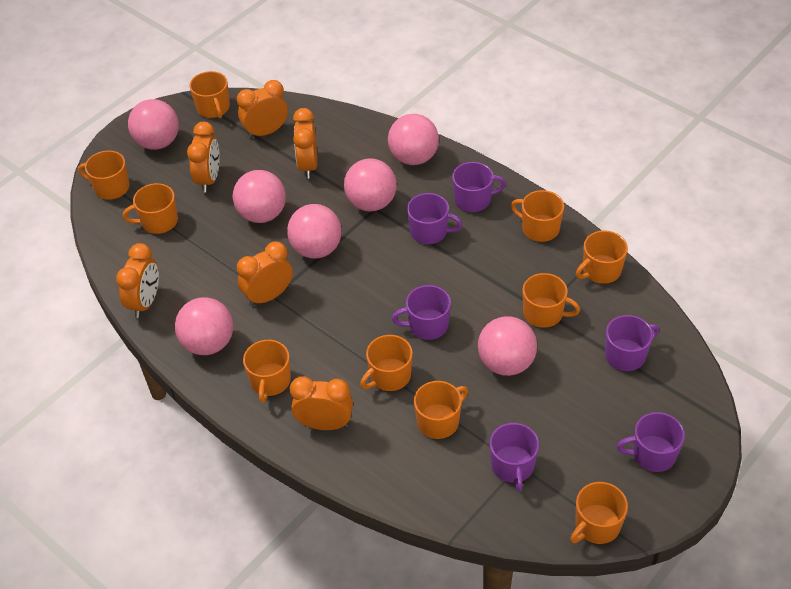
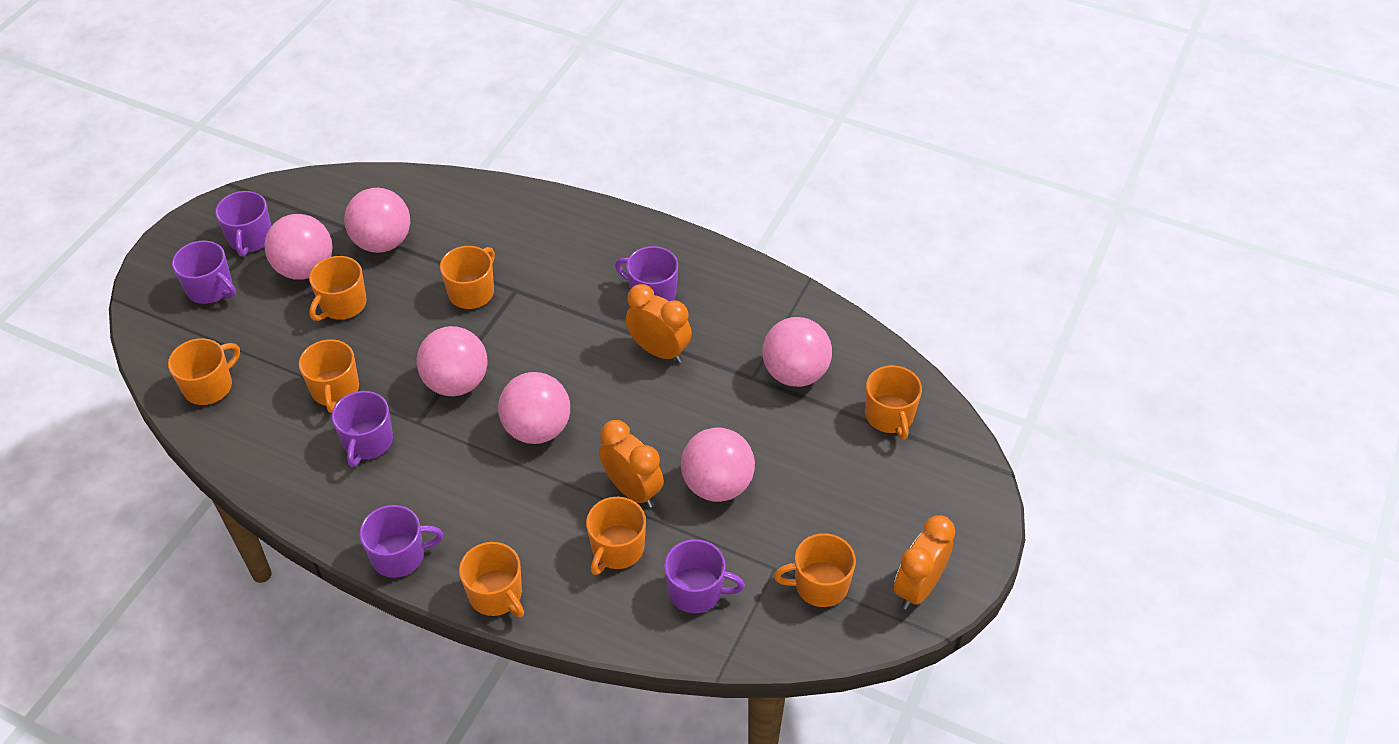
orange clock: [116,243,159,318] [187,122,220,192] [237,80,288,139] [237,241,293,307] [290,376,353,430] [293,108,317,179] = 6 -> [599,420,664,508] [625,284,692,363] [894,515,955,609] = 3
orange mug: [78,151,130,200] [123,183,178,234] [190,71,230,119] [243,340,291,403] [360,335,413,391] [414,381,468,439] [511,190,564,242] [523,273,580,328] [570,482,628,544] [576,230,628,284] = 10 -> [168,338,240,405] [299,339,359,413] [309,256,367,321] [440,246,495,309] [459,542,524,617] [586,497,646,575] [774,533,856,607] [865,365,922,440] = 8
pink ball: [128,99,179,150] [175,297,233,355] [233,170,286,223] [287,204,342,259] [344,158,397,211] [388,114,439,165] [478,316,537,376] = 7 -> [264,214,333,280] [344,188,410,253] [416,326,488,396] [498,372,570,444] [681,427,755,502] [763,317,832,387] = 6

